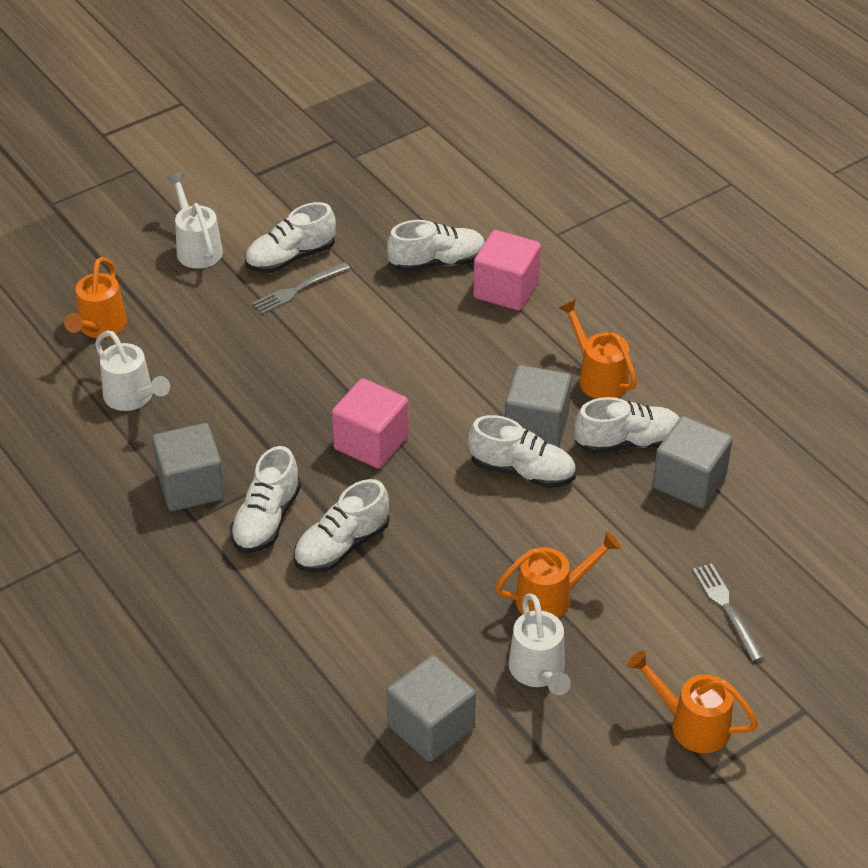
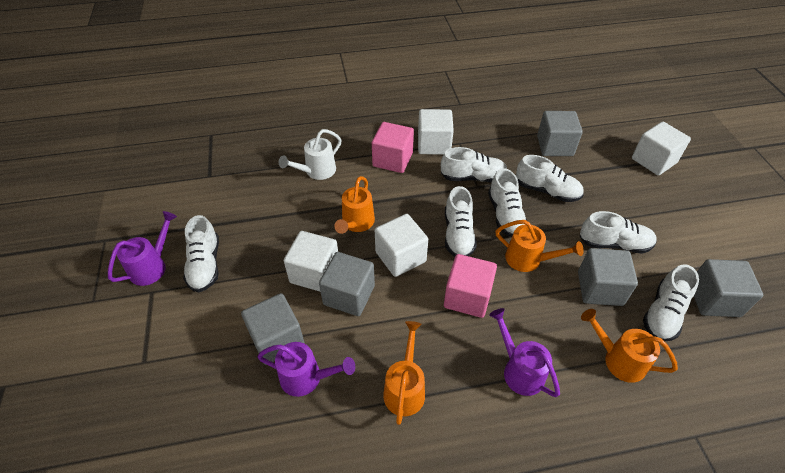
grey cube: [152,423,225,511] [387,655,476,762] [505,365,571,447] [652,416,733,508] = 4 -> [241,293,305,365] [319,252,375,316] [537,111,583,156] [578,248,638,306] [694,259,763,317] = 5
grey fork: [252,262,350,314] [693,563,765,662] = 2 -> none = 0
purple watering can: none = 0 -> [108,211,177,286] [257,342,355,397] [489,308,560,397] = 3
white cube: none = 0 -> [284,231,338,292] [375,214,428,277] [418,109,454,155] [632,122,691,176] = 4
white shoe: [230,446,301,553] [245,202,336,273] [293,479,389,573] [387,220,485,272] [468,415,576,488] [575,397,679,454] = 6 -> [183,215,219,292] [441,147,507,182] [445,186,477,257] [488,168,527,237] [516,155,584,202] [580,211,657,254] [643,264,699,341] = 7
white watering can: [95,331,170,411] [167,172,223,269] [508,593,571,695] = 3 -> [279,129,341,180] = 1

